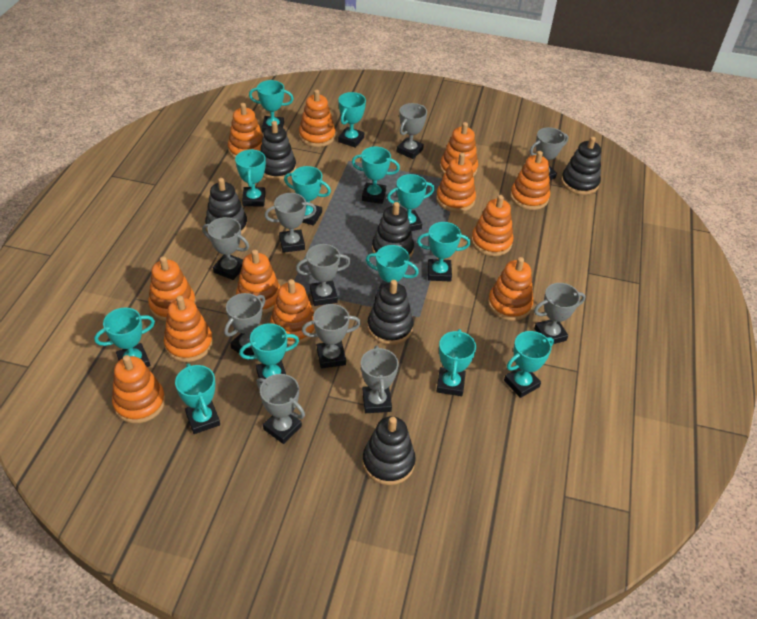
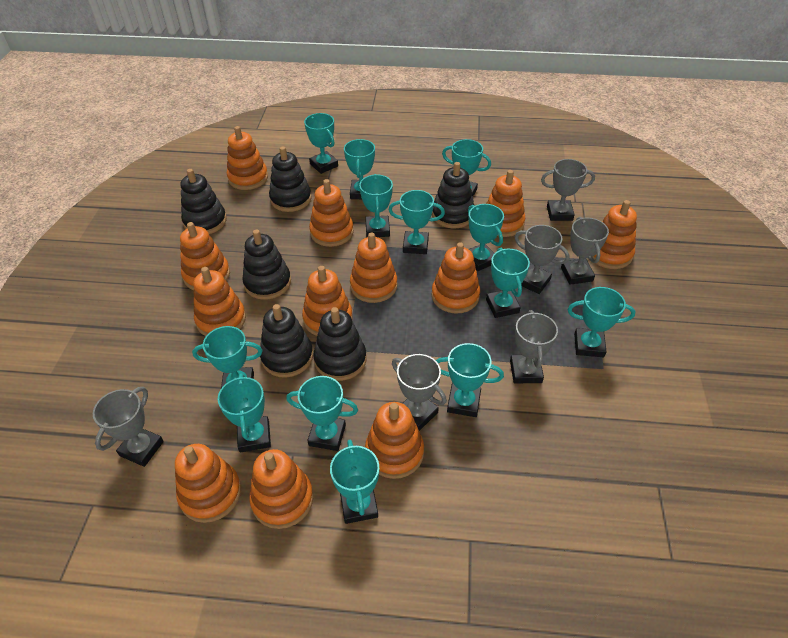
grey trophy: [202,217,249,280] [224,293,265,360] [256,374,305,444] [264,193,317,253] [296,244,351,306] [302,304,361,369] [361,345,399,413] [396,103,427,159] [530,127,568,180] [534,283,586,344] = 10 -> [93,387,164,467] [392,354,447,431] [510,310,558,383] [515,225,570,294] [541,159,595,221] [561,217,609,285] = 6

